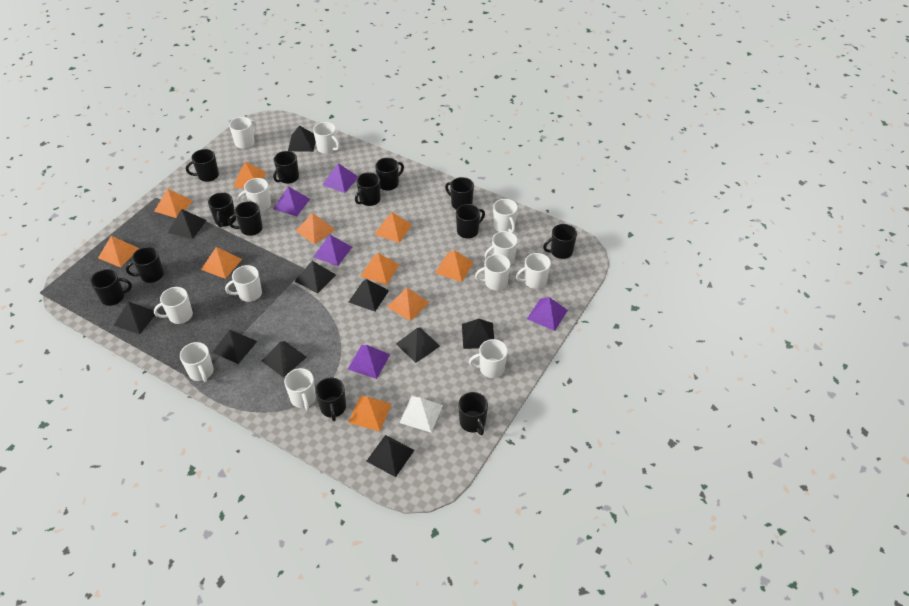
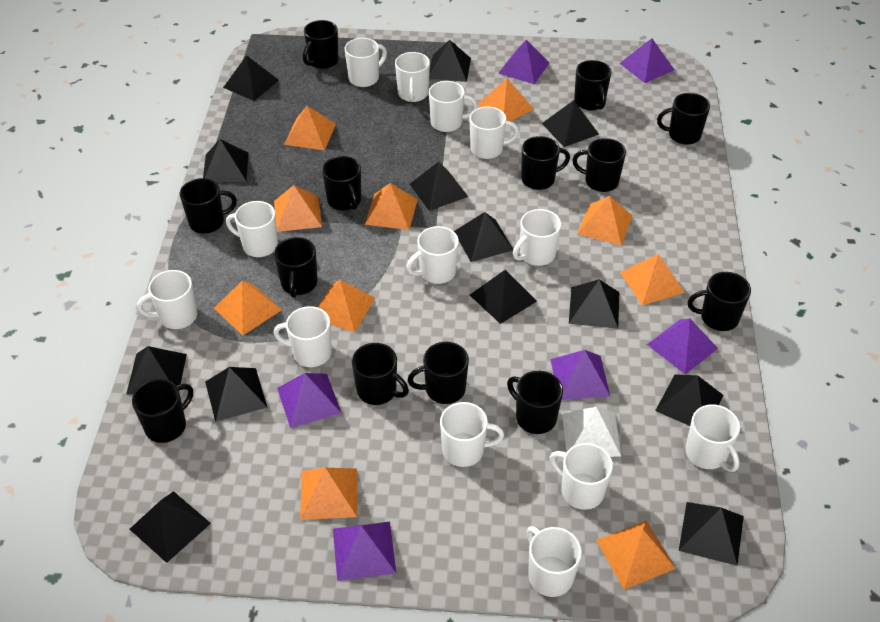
black pyramid: [113,302,155,334] [168,209,207,239] [212,330,257,364] [262,341,307,378] [288,125,316,152] [295,261,336,294] [349,279,389,312] [366,435,414,477] [396,328,440,363] [462,319,494,349] = 10 -> [126,346,187,395] [130,491,211,563] [203,139,248,183] [205,367,268,422] [223,55,279,101] [410,162,468,211] [429,40,471,82] [454,212,513,262] [470,270,537,324] [542,100,599,147] [569,279,619,329] [655,375,724,426] [679,502,744,566] = 13
purple pyramid: [273,186,310,216] [313,235,352,266] [322,163,358,193] [348,345,390,379] [527,297,568,331] = 5 -> [277,373,341,428] [333,522,396,581] [498,40,549,84] [550,350,610,400] [620,38,674,83] [647,318,718,374] = 6
white mug: [154,287,193,324] [180,342,214,382] [225,265,262,302] [229,117,256,149] [238,178,271,212] [284,368,316,411] [313,122,340,154] [469,339,508,378] [475,254,510,290] [485,231,517,265] [493,199,518,233] [516,253,551,289] = 12 -> [137,270,197,329] [226,201,278,257] [274,306,332,367] [345,38,387,87] [395,52,430,102] [406,226,459,284] [429,81,477,132] [440,402,504,467] [470,107,519,159] [513,209,561,266] [526,526,582,597] [550,443,613,510] [685,404,740,472] = 13

